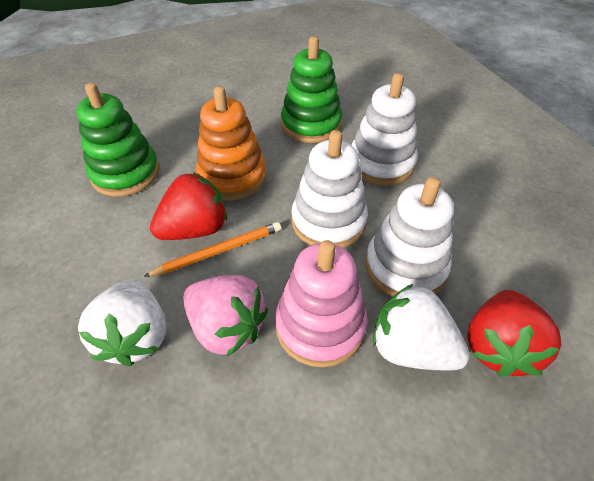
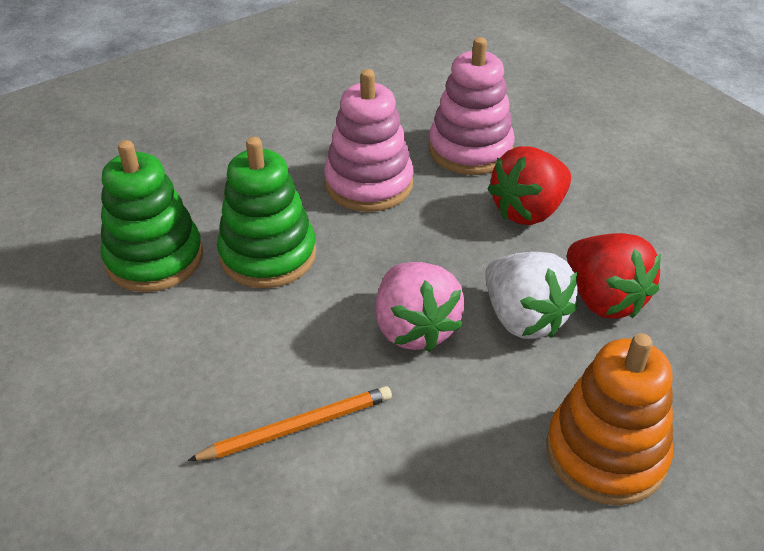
pink stacking toy: [275,240,367,368] = 1 -> [324,69,413,212] [429,37,515,175] = 2
white stacking toy: [291,130,368,248] [351,73,418,186] [365,177,454,297] = 3 -> none = 0
white strawberry: [78,279,166,366] [373,284,470,371] = 2 -> [485,252,578,339] = 1

